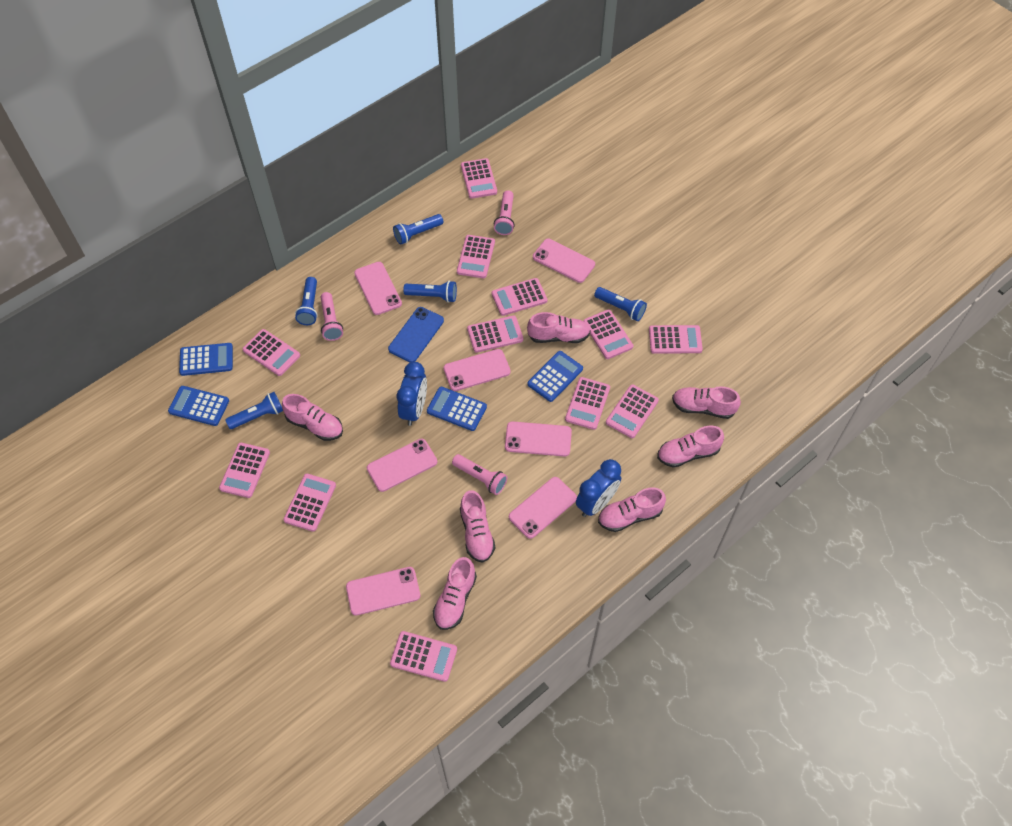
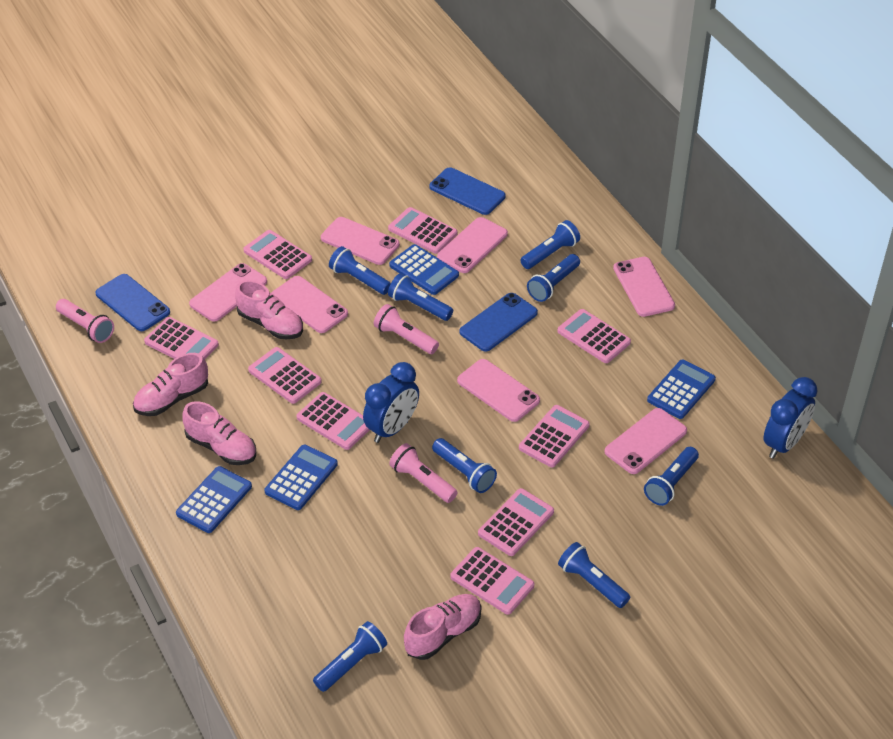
blue flashlight: [225,392,283,429] [295,277,318,325] [393,214,443,245] [403,281,457,303] [594,287,647,321] = 5 -> [313,621,387,692] [329,246,391,295] [388,273,453,321] [432,438,497,493] [520,220,580,269] [527,254,580,302] [558,542,630,608] [644,447,699,506] = 8
blue phone: [388,307,444,362] = 1 -> [96,274,170,331] [430,167,505,215] [460,293,538,352] = 3
pink calculator: [219,443,270,498] [243,329,300,376] [283,474,336,532] [390,631,457,682] [457,235,495,278] [461,158,497,199] [467,315,523,353] [492,278,548,316] [565,377,610,430] [583,310,633,359] [606,384,659,438] [649,325,703,354] = 12 -> [144,317,219,359] [243,230,312,279] [248,347,322,404] [297,392,370,450] [388,207,458,254] [450,547,534,615] [478,488,554,556] [519,405,590,467] [557,309,631,363] = 9
pink shoe: [282,394,343,441] [433,557,477,630] [460,490,495,563] [527,312,591,343] [598,488,666,532] [657,426,724,468] [672,386,741,419] = 7 -> [133,353,208,416] [182,401,256,465] [235,280,303,340] [404,594,481,660] = 4

